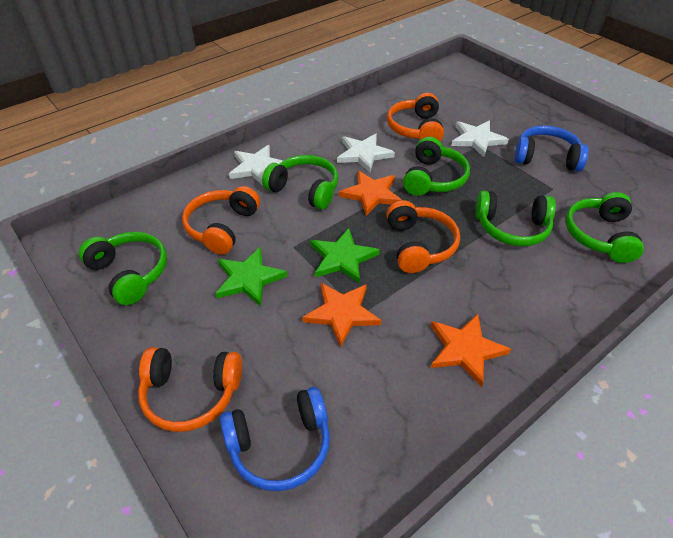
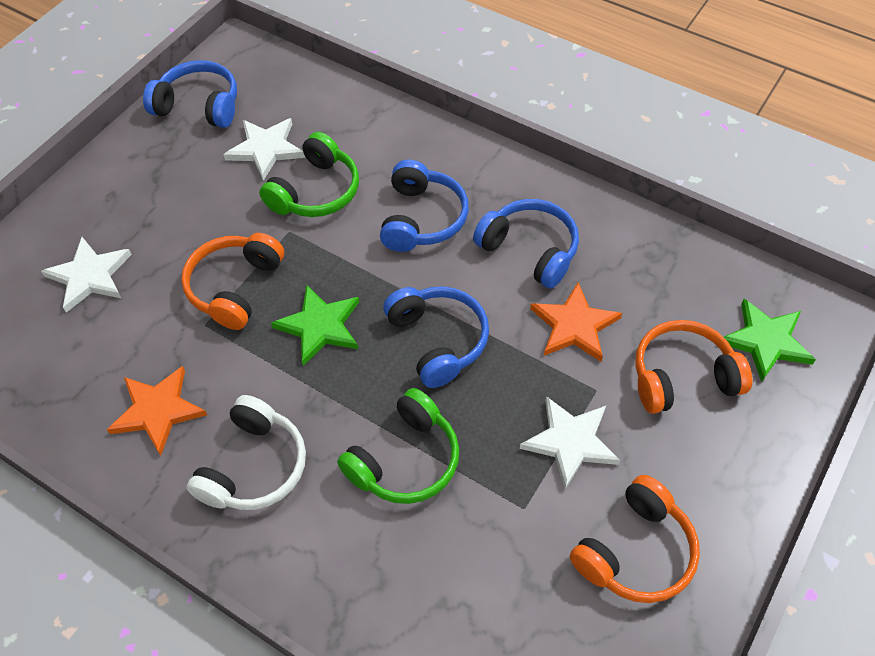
blue headphones: [220,387,330,491] [515,125,589,172] = 2 -> [143,60,237,128] [380,160,469,252] [383,286,489,388] [473,199,579,289] = 4
green headphones: [79,232,167,305] [262,155,338,210] [403,137,470,196] [475,191,556,246] [565,192,644,263] = 5 -> [259,132,359,217] [337,388,459,504] = 2
orange headphones: [138,347,242,432] [182,186,260,255] [386,200,460,273] [387,93,444,141] = 4 -> [181,233,284,330] [570,475,700,603] [635,320,752,414] = 3
orange star: [302,283,381,347] [339,171,401,216] [431,314,511,387] = 3 -> [107,366,207,456] [530,282,622,362] = 2
white headphones: none = 0 -> [187,395,306,510] = 1

